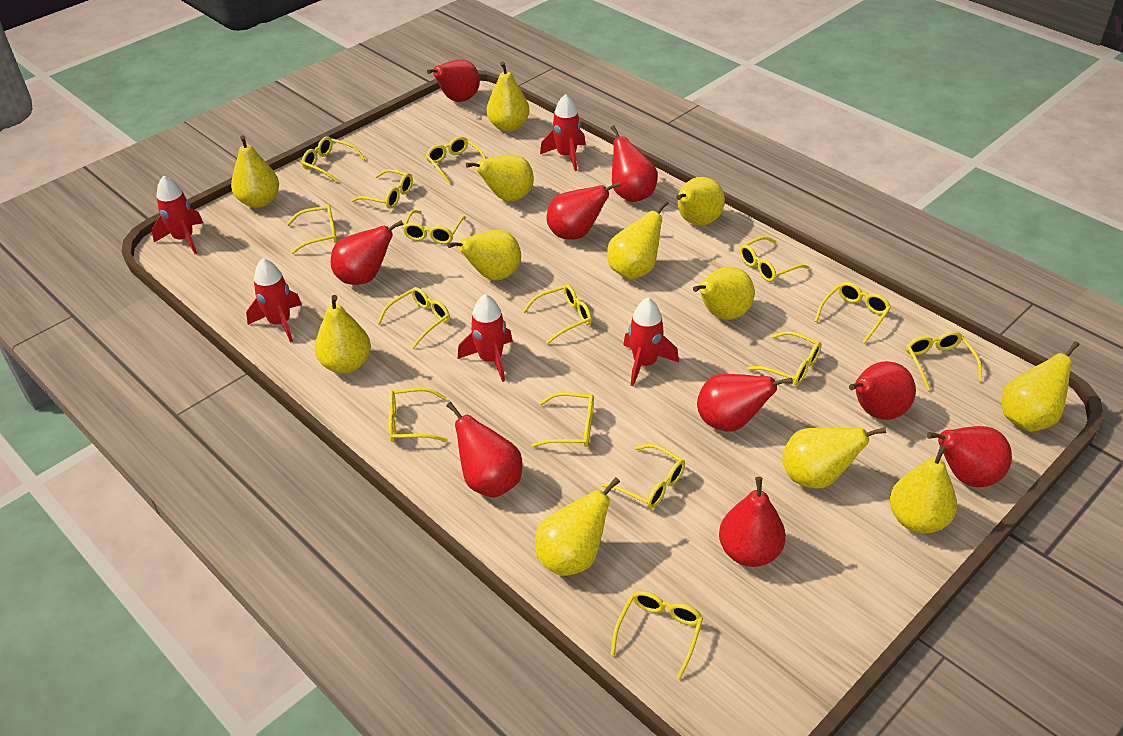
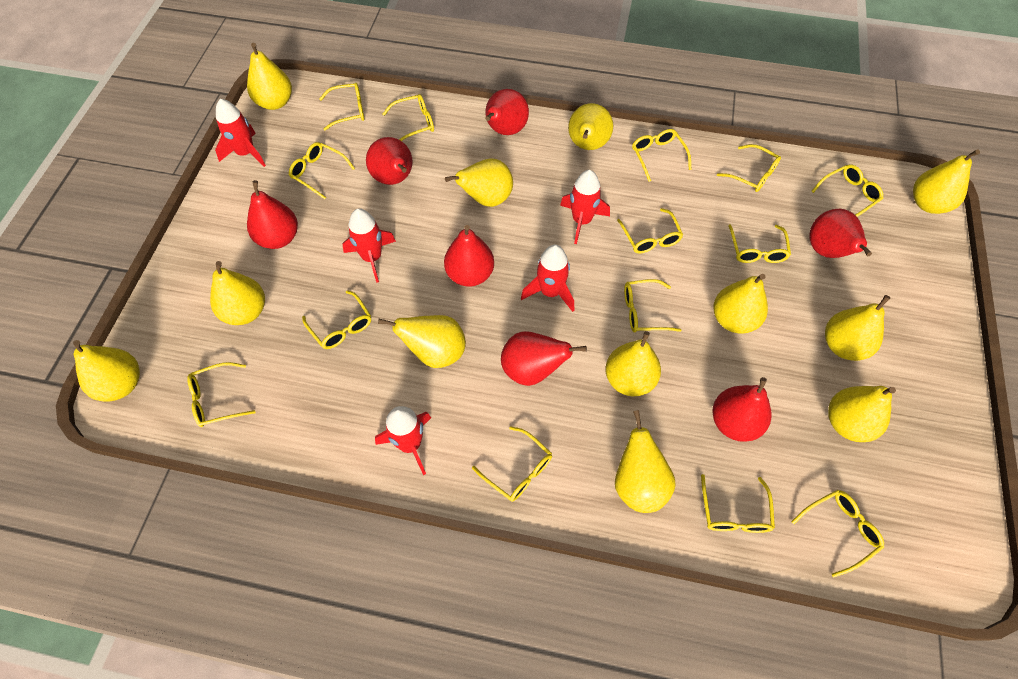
red pear: [331,220,403,285] [427,59,480,102] [447,402,522,498] [547,182,621,240] [611,125,658,202] [697,374,793,431] [719,477,786,567] [849,361,916,420] [927,426,1012,487] = 9 -> [247,180,298,249] [366,137,412,185] [444,225,494,287] [485,89,529,135] [501,331,587,386] [712,377,771,442] [809,209,872,258] = 7
yellow glasses: [287,205,337,254] [302,136,365,183] [351,169,413,209] [377,287,450,349] [388,388,448,442] [402,210,466,244] [426,136,486,184] [522,284,592,344] [531,392,594,447] [601,444,685,509] [610,591,703,680] [739,236,809,282] [747,331,822,385] [814,282,891,343] [906,331,982,391] = 15 -> [187,362,255,427] [289,142,355,199] [302,290,371,349] [319,83,364,131] [382,94,434,141] [472,426,552,502] [617,208,683,253] [624,279,681,332] [632,129,692,182] [701,474,775,533] [717,144,781,192] [728,224,791,263] [791,490,884,578] [811,164,883,217] = 14

